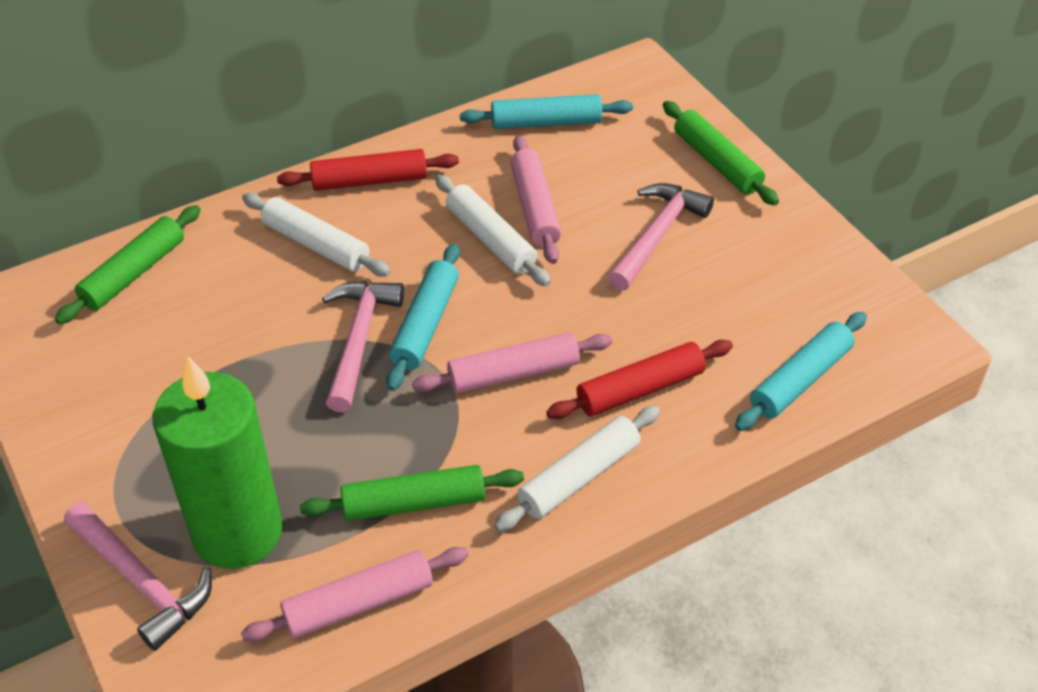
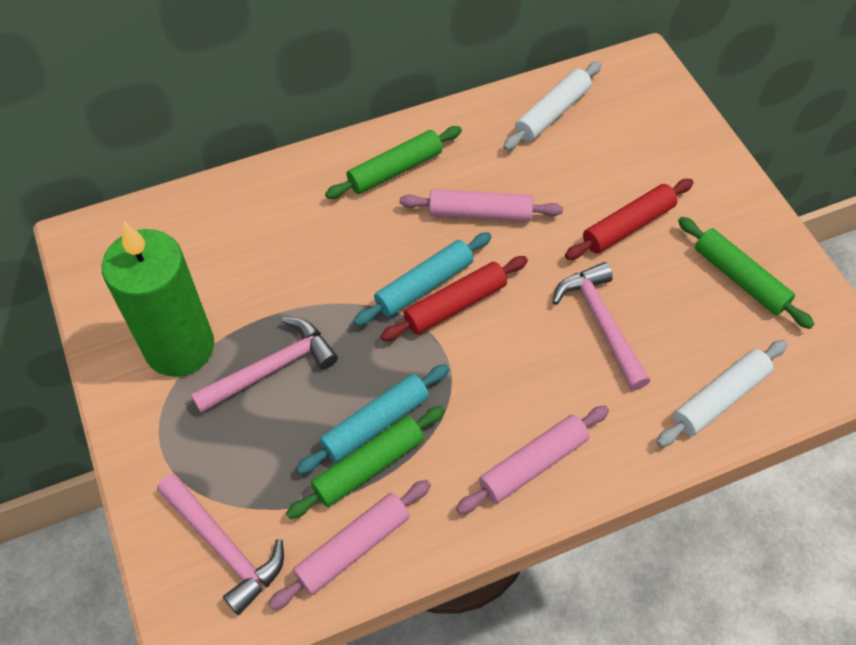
turquoise rolling pin: [386,243,460,391] [460,94,633,129] [735,312,867,431] = 3 -> [296,364,449,474] [353,232,492,326] = 2
white rolling pin: [242,193,391,277] [435,175,551,287] [494,406,660,532] = 3 -> [503,61,601,151] [656,340,787,447] = 2

